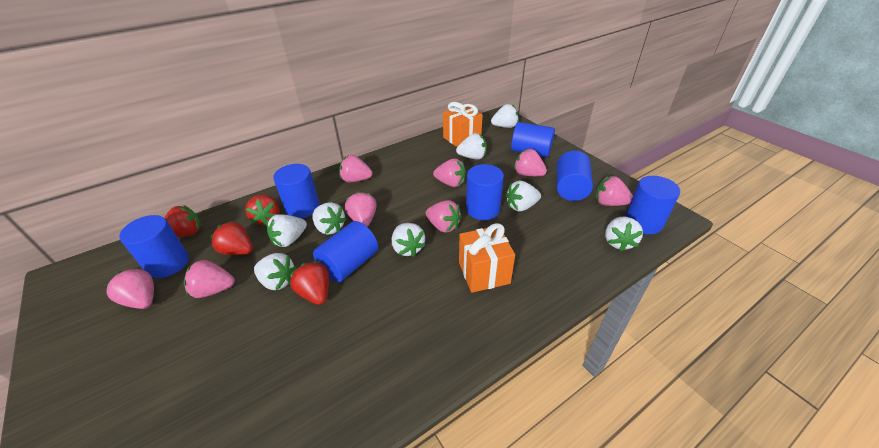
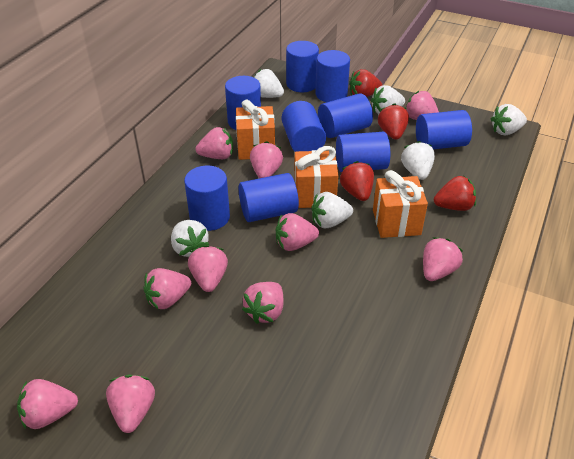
blue cylinder: [119,215,189,278] [273,164,320,219] [313,221,378,283] [466,164,504,220] [511,122,555,157] [557,151,593,201] [625,176,680,234] = 7 -> [184,166,230,231] [225,76,261,130] [239,173,299,222] [282,101,326,152] [286,41,319,92] [315,50,350,102] [318,93,373,138] [336,132,390,172] [416,110,472,149] = 9
orange gift: [443,102,483,147] [459,223,515,293] = 2 -> [236,100,275,160] [294,146,338,208] [373,170,428,238] = 3
pink strawberry: [104,267,154,309] [184,260,235,298] [339,155,373,183] [345,192,377,227] [426,200,462,233] [433,158,466,187] [514,149,547,176] [595,176,633,206] = 8 -> [17,379,78,429] [106,375,155,433] [144,268,191,310] [188,245,228,292] [196,127,233,159] [242,282,283,324] [250,141,283,178] [276,213,319,251] [405,91,439,120] [423,237,463,281] = 10
white strawberry: [254,253,296,290] [266,214,307,247] [312,202,347,235] [392,223,426,257] [456,133,487,159] [491,104,519,128] [506,181,541,212] [605,217,643,251] = 8 -> [171,220,210,257] [254,69,284,98] [311,192,353,228] [371,85,405,114] [401,141,435,180] [491,104,527,135] = 6

